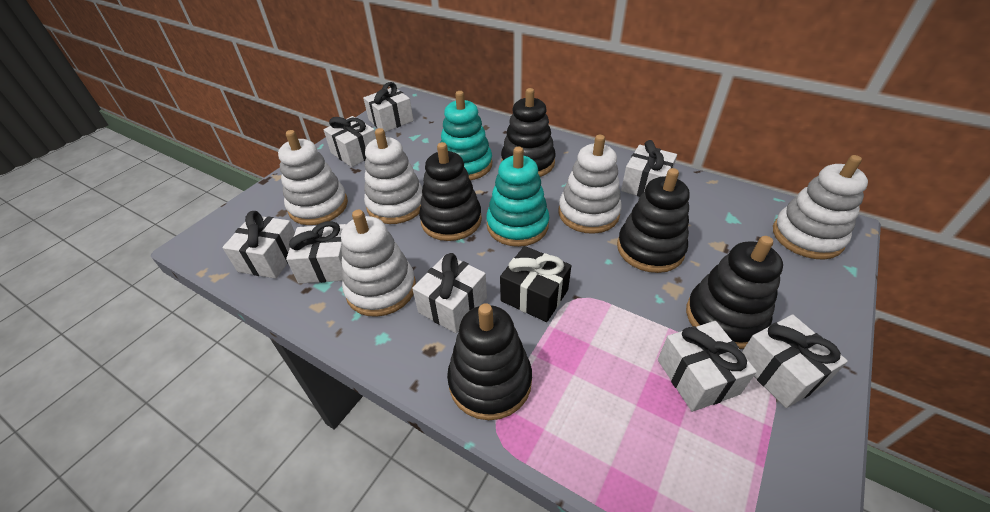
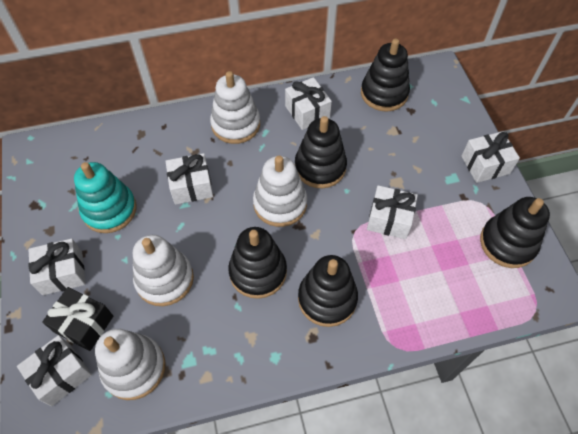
turquoise stacking toy: [440,91,492,180] [486,147,549,247] = 2 -> [74,162,137,233] = 1
white gift: [222,211,295,279] [286,221,346,284] [323,116,376,167] [363,82,414,132] [412,253,487,333] [621,140,677,197] [658,321,757,412] [742,314,848,408] = 8 -> [17,335,92,406] [28,238,85,295] [165,153,213,205] [285,77,332,130] [367,185,418,239] [461,131,520,183] = 6
white stacking toy: [278,130,348,225] [341,210,416,317] [364,128,422,224] [559,135,622,234] [773,155,868,260] = 5 -> [95,329,165,400] [133,235,194,306] [210,71,260,144] [253,156,307,227] = 4

